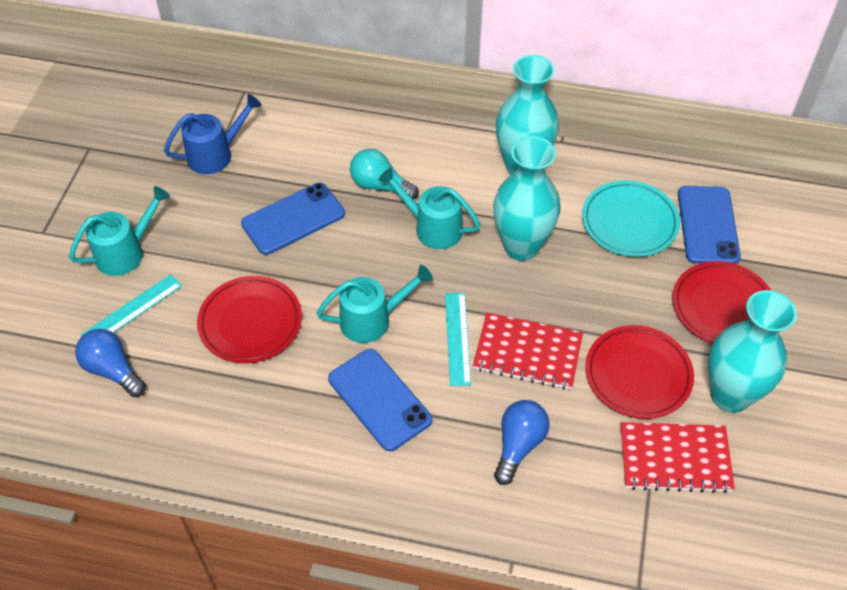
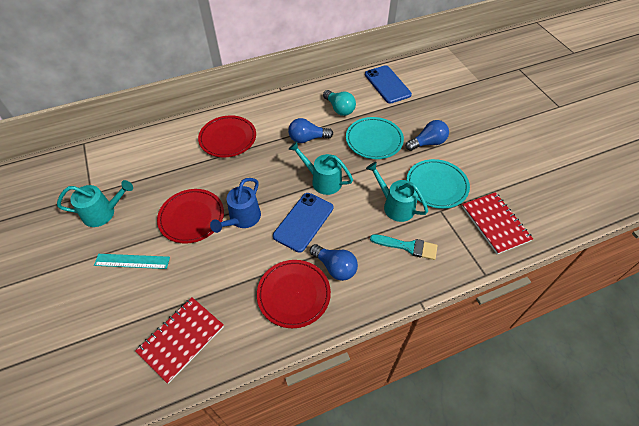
blue light bulb: [75,329,146,397] [494,400,550,485] = 2 -> [288,118,333,143] [310,244,358,281] [406,120,449,151] = 3
blue phone: [241,183,345,255] [328,349,432,451] [678,186,741,264] = 3 -> [273,193,333,252] [365,65,412,104] = 2
turquoise brush: none = 0 -> [370,234,437,260] = 1
turquoise plate: [582,180,680,257] = 1 -> [346,117,404,159] [406,159,470,209] = 2
turquoise ruler: [81,274,182,336] [445,293,471,386] = 2 -> [94,254,170,269] = 1
turquoise vase: [493,136,560,261] [496,55,559,175] [708,290,797,413] = 3 -> none = 0

